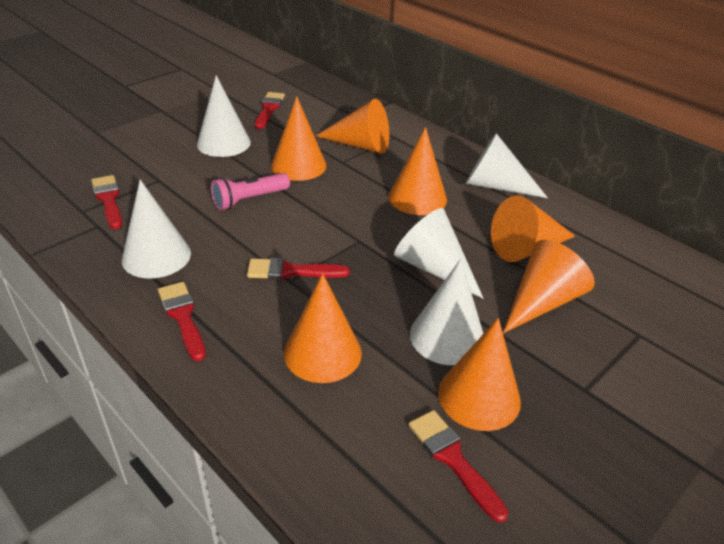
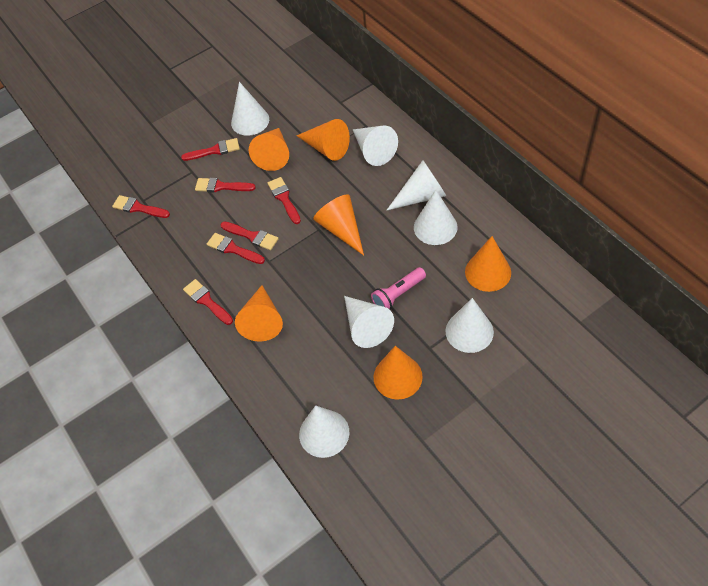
orange cone: [271,96,327,181] [284,273,362,383] [315,99,389,154] [388,127,447,215] [438,318,521,431] [491,195,575,262] [503,240,595,333] = 7 -> [235,285,283,342] [249,128,289,171] [296,119,350,161] [313,194,364,256] [374,346,423,400] [465,236,511,292] = 6
red brush: [91,175,122,229] [158,282,206,361] [247,258,350,280] [255,92,285,129] [409,410,508,523] = 5 -> [112,195,170,218] [181,138,240,161] [183,279,233,325] [195,178,256,192] [207,233,265,264] [220,222,279,250] [267,177,301,224] = 7
white cone: [122,180,191,278] [197,75,251,157] [394,208,484,299] [410,259,483,365] [466,133,548,198] = 5 -> [231,82,269,136] [299,405,349,458] [344,296,394,348] [353,126,398,166] [386,160,446,211] [414,190,458,245] [445,298,494,353] = 7

